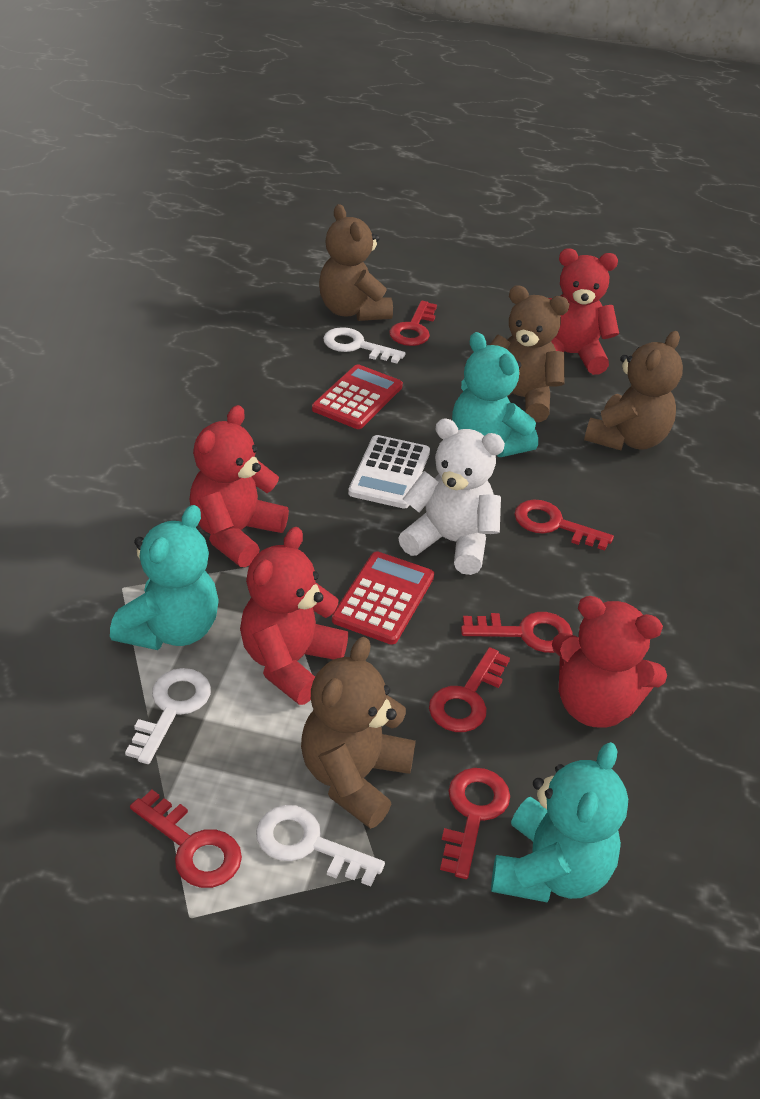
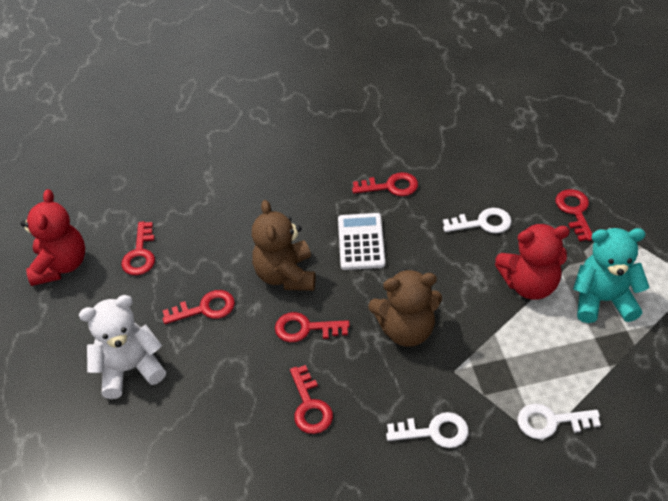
brown teddy bear: [301,637,416,829] [319,204,393,321] [490,285,569,422] [584,331,683,450] = 4 -> [252,200,316,291] [368,269,442,347] = 2
red calculator: [312,364,403,429] [332,551,434,645] = 2 -> none = 0
red teddy bear: [190,405,289,567] [240,527,348,705] [549,248,619,375] [552,596,667,727] = 4 -> [21,189,85,286] [495,223,570,300] = 2
turquoise teddy bear: [110,505,219,650] [452,332,538,457] [491,742,628,902] = 3 -> [573,228,650,323] = 1

